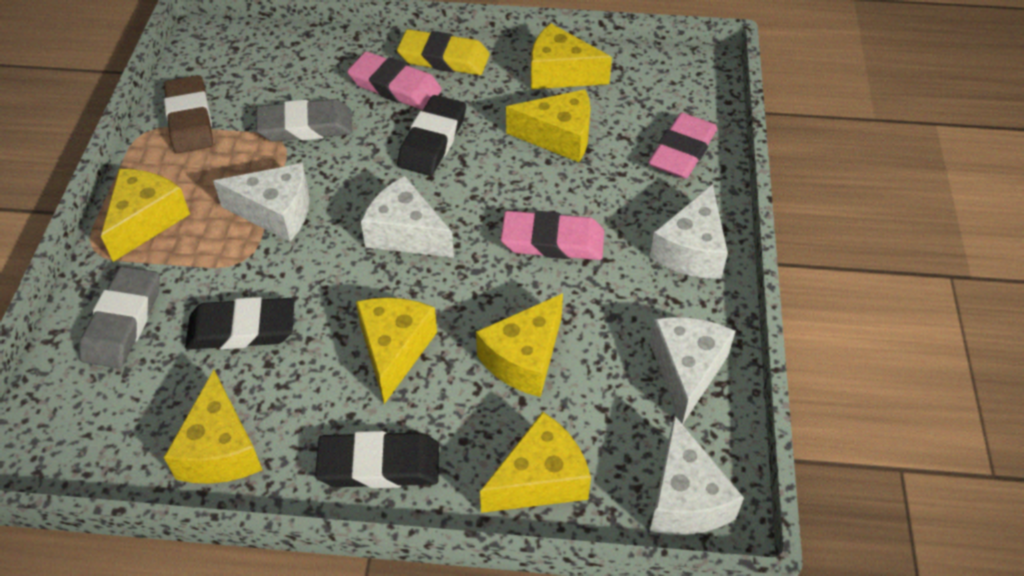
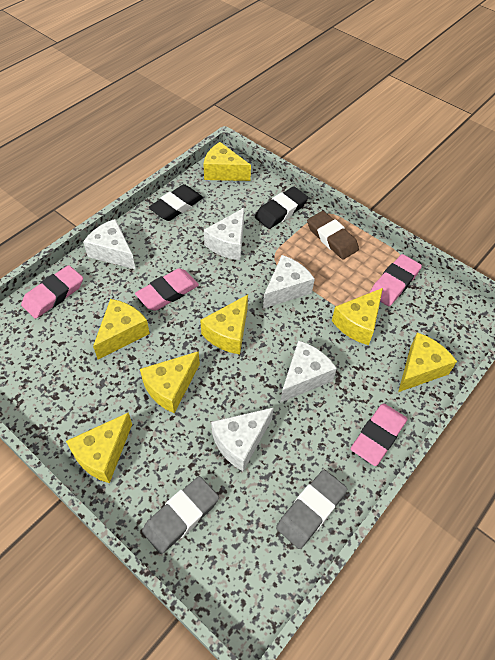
black eraser: [185,297,295,350] [315,431,439,488] [397,95,466,176] = 3 -> [149,184,203,221] [255,186,308,229] = 2
pink eraser: [347,51,442,110] [501,211,604,260] [648,113,718,179] = 3 -> [21,265,83,319] [135,268,199,311] [351,403,407,466] [370,254,422,306] = 4
yellow eraser: [397,29,490,75] = 1 -> none = 0

